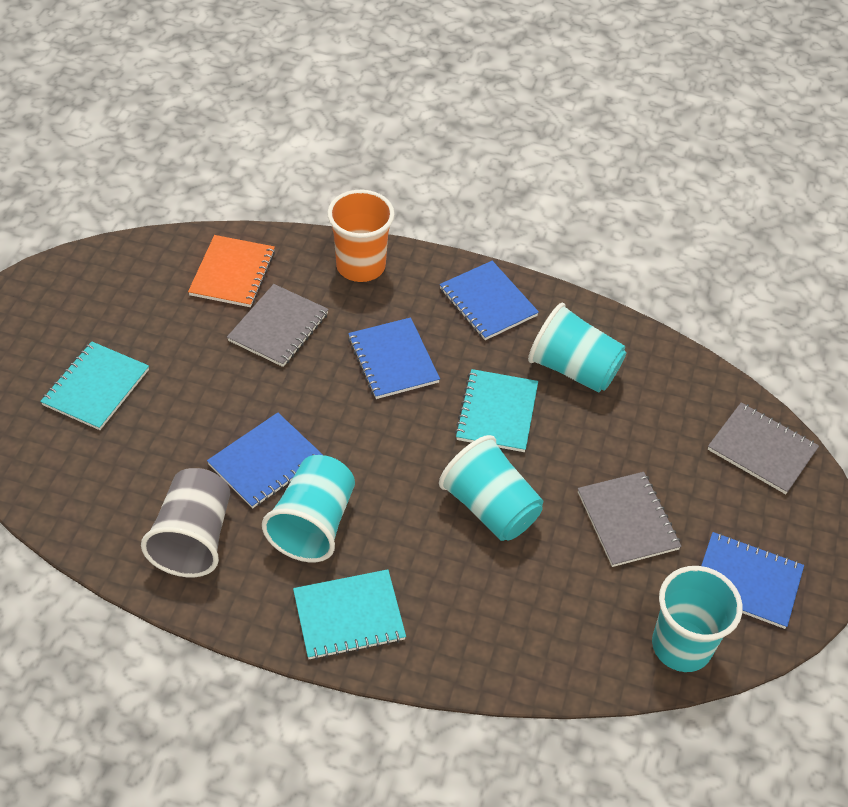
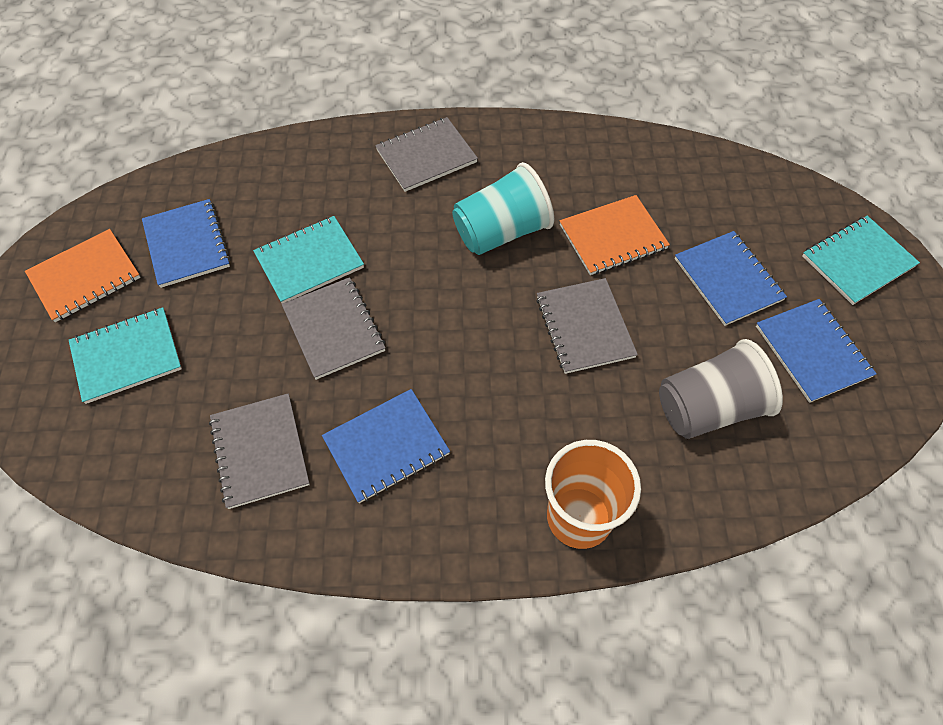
grey notebook: [227,284,329,367] [578,472,681,567] [708,402,819,494] = 3 -> [209,393,310,509] [282,277,386,380] [375,117,478,192] [536,278,638,374] = 4
orange notebook: [188,235,275,307] = 1 -> [25,229,141,322] [560,195,670,275] = 2
turquoise cup: [262,455,355,562] [439,435,543,541] [528,303,627,393] [652,566,743,672] = 4 -> [452,162,554,255] = 1

